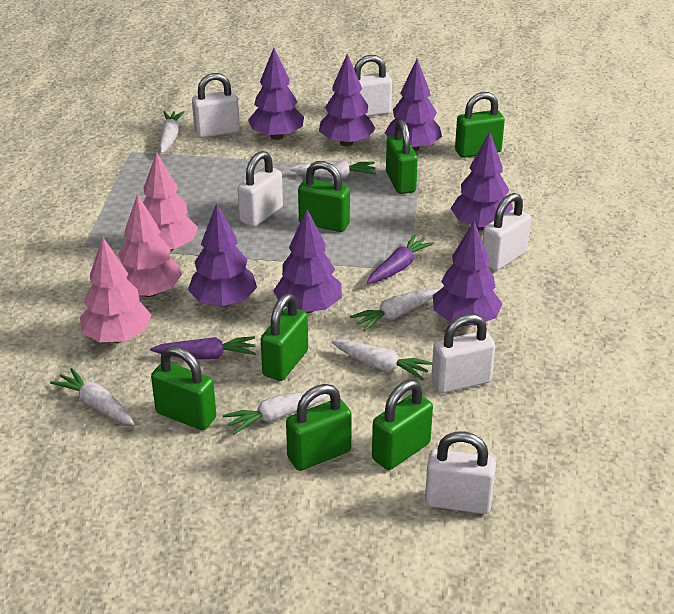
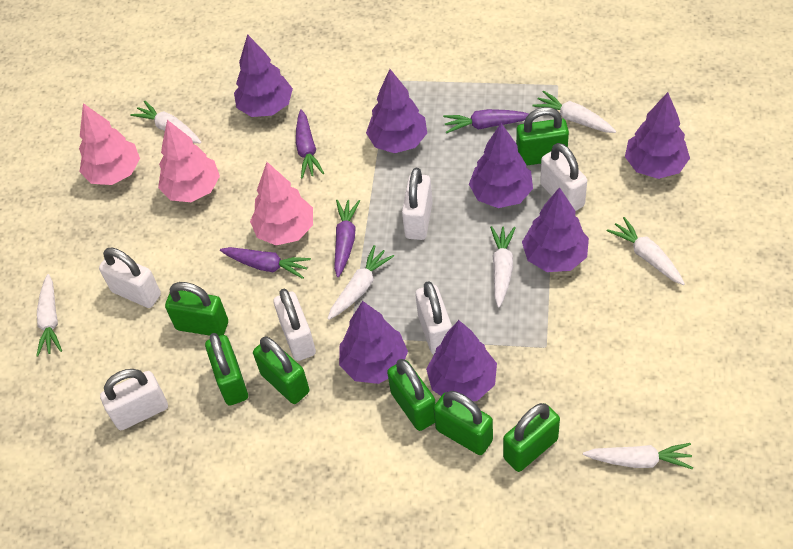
purple carrot: [150,336,256,360] [367,234,435,284] = 2 -> [220,247,311,279] [296,109,324,179] [334,200,360,277] [443,109,529,134] = 4
white carrot: [50,368,134,425] [159,111,185,154] [223,392,329,434] [290,160,376,178] [331,340,432,380] [350,289,439,331] = 6 -> [36,274,62,357] [130,100,202,144] [327,245,394,320] [490,226,516,308] [532,90,616,133] [583,443,693,469] [607,217,685,285] = 7

